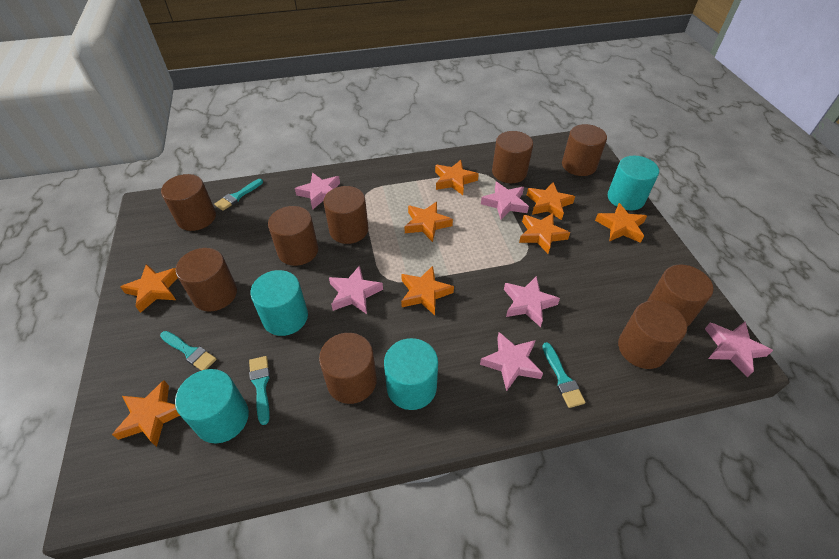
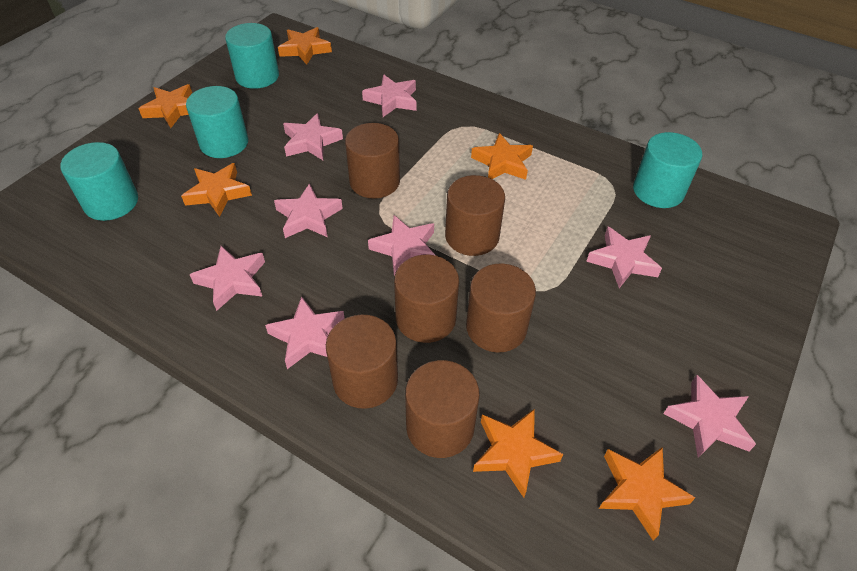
brown cylinder: [161,174,216,231] [175,248,237,312] [268,206,318,266] [319,333,377,404] [323,186,368,244] [492,131,533,183] [562,124,607,176] [618,301,687,369] [647,265,714,327] = 9 -> [326,315,398,409] [345,123,400,199] [394,255,459,343] [405,360,480,458] [445,175,505,256] [466,264,536,352] = 6
orange star: [112,380,180,447] [120,264,178,313] [401,266,454,315] [404,202,453,242] [435,160,479,195] [519,213,570,254] [527,182,575,220] [595,203,647,243] = 8 -> [139,84,192,128] [181,163,252,217] [278,27,332,64] [471,133,533,180] [473,409,563,498] [599,447,695,541] = 6
pink star: [295,173,340,210] [329,265,383,314] [480,332,543,392] [481,182,529,220] [504,276,560,327] [705,322,773,377] = 6 -> [189,246,265,311] [265,296,345,369] [274,183,343,238] [283,113,343,160] [362,74,416,117] [368,215,436,275] [586,227,662,288] [663,375,756,458] = 8
turquoise brush: [160,331,217,371] [214,179,263,211] [249,356,270,425] [542,342,586,408] = 4 -> none = 0

